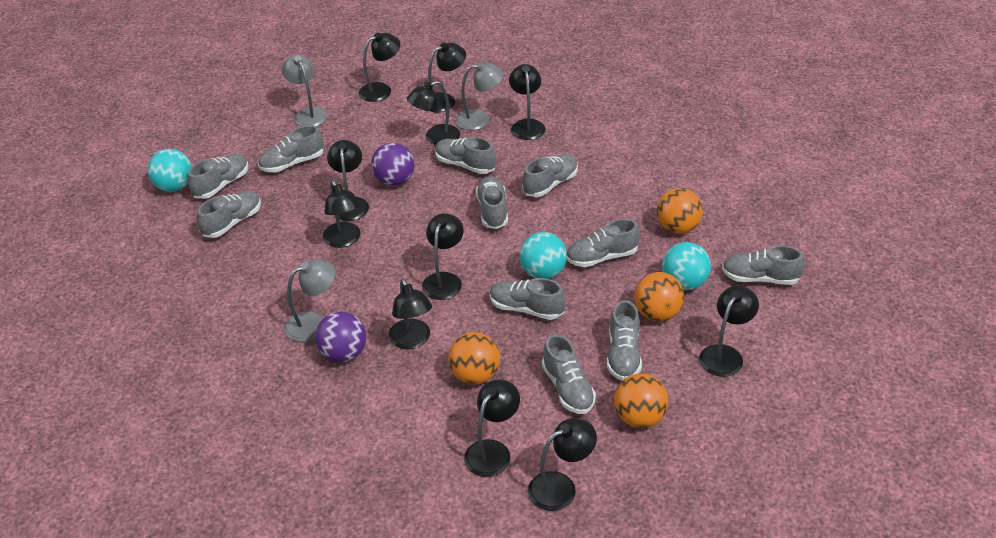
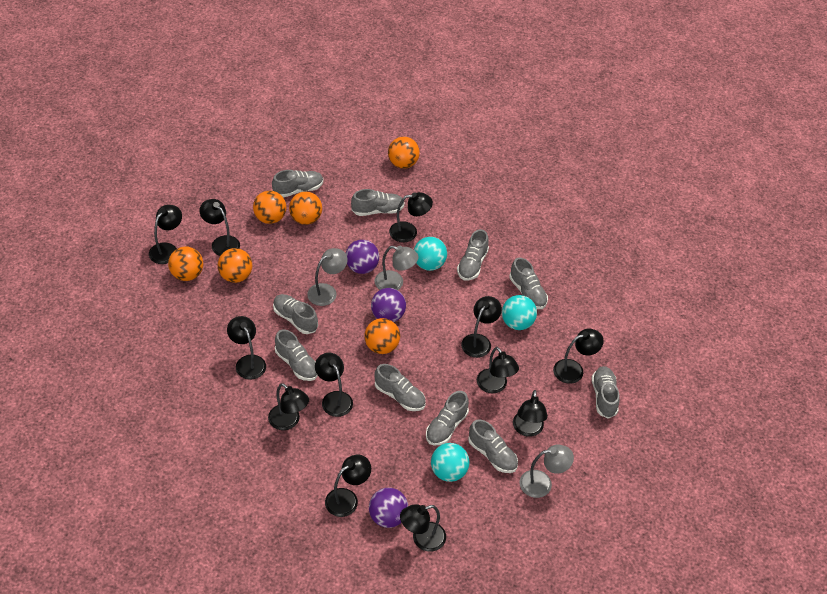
black lamp: [323,180,361,248] [327,140,369,221] [359,33,400,102] [389,278,432,349] [407,81,460,145] [422,213,464,300] [428,42,466,112] [464,379,520,477] [509,64,545,140] [528,418,597,511] [699,286,759,377] = 11 -> [149,205,182,264] [199,199,240,256] [227,316,266,380] [268,383,309,430] [315,353,353,417] [325,455,371,517] [389,192,433,242] [400,504,446,552] [461,296,502,358] [477,347,519,393] [513,390,548,437] [553,328,604,384] = 12
grey shoe: [188,154,248,199] [197,191,261,238] [258,125,324,172] [435,137,496,174] [476,176,508,229] [490,278,566,320] [522,154,578,197] [542,334,596,414] [567,219,640,267] [607,300,642,381] [722,245,805,285] = 11 -> [272,170,323,198] [273,294,318,334] [275,329,318,381] [351,189,405,216] [375,364,426,411] [426,391,469,445] [457,229,489,281] [468,419,518,473] [509,257,548,309] [592,366,620,419] = 10
orange ball: [448,332,500,384] [614,374,668,428] [634,272,684,321] [657,188,703,234] = 4 -> [168,246,203,281] [218,248,253,283] [253,191,286,224] [289,191,322,225] [364,318,400,354] [388,137,420,168] = 6
purple ball: [315,312,366,362] [371,143,414,186] = 2 -> [346,240,379,274] [369,488,408,528] [371,288,406,322] = 3

